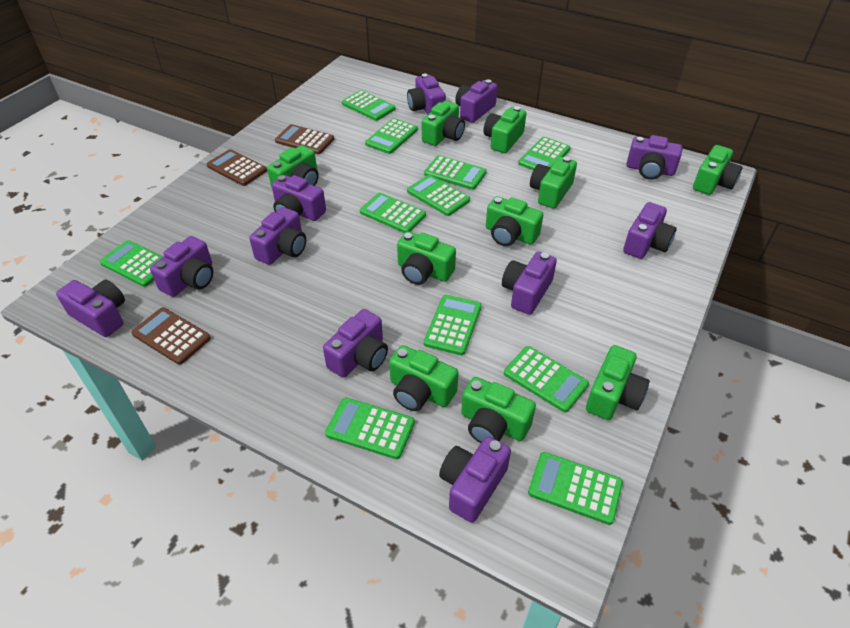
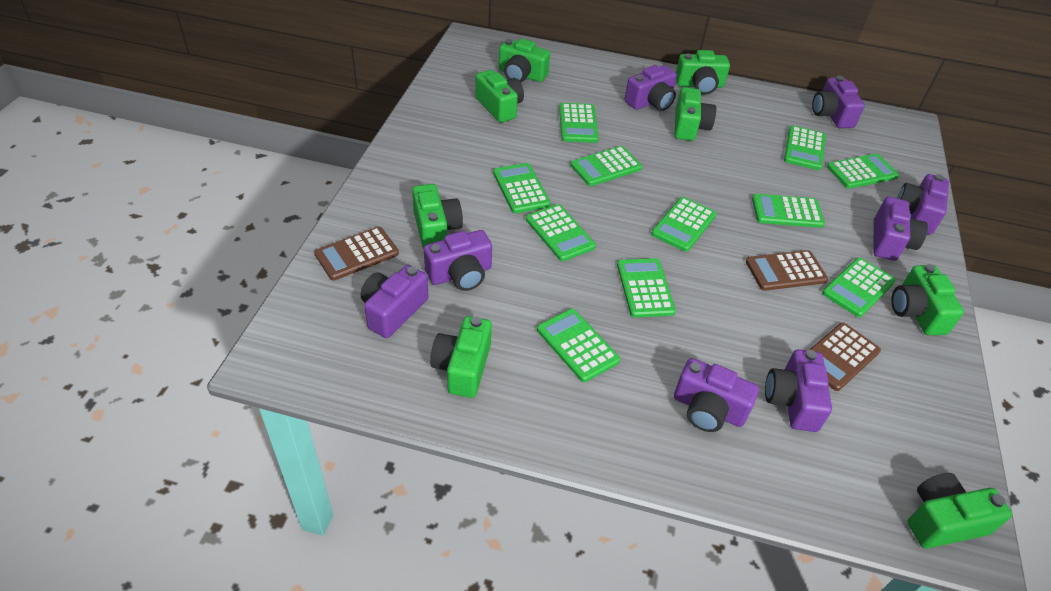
green camera: [267,145,319,188] [389,345,459,411] [397,231,456,285] [422,101,465,146] [461,377,536,443] [484,106,526,153] [486,196,544,246] [530,156,577,209] [586,345,650,420] [693,145,743,195] = 10 -> [412,184,463,249] [430,316,492,398] [475,70,524,123] [499,38,550,82] [675,87,716,141] [676,50,730,95] [891,264,964,335] [908,473,1012,549] = 8
purple camera: [56,280,125,337] [150,236,213,297] [249,207,306,265] [272,175,326,221] [323,309,388,378] [407,74,446,114] [439,436,511,523] [455,79,497,123] [502,252,557,315] [623,202,677,259] [626,135,682,180] = 11 -> [361,265,428,338] [424,230,492,291] [625,65,677,111] [674,358,759,432] [765,349,832,432] [812,76,865,128] [873,197,928,261] [897,174,949,235] = 8

